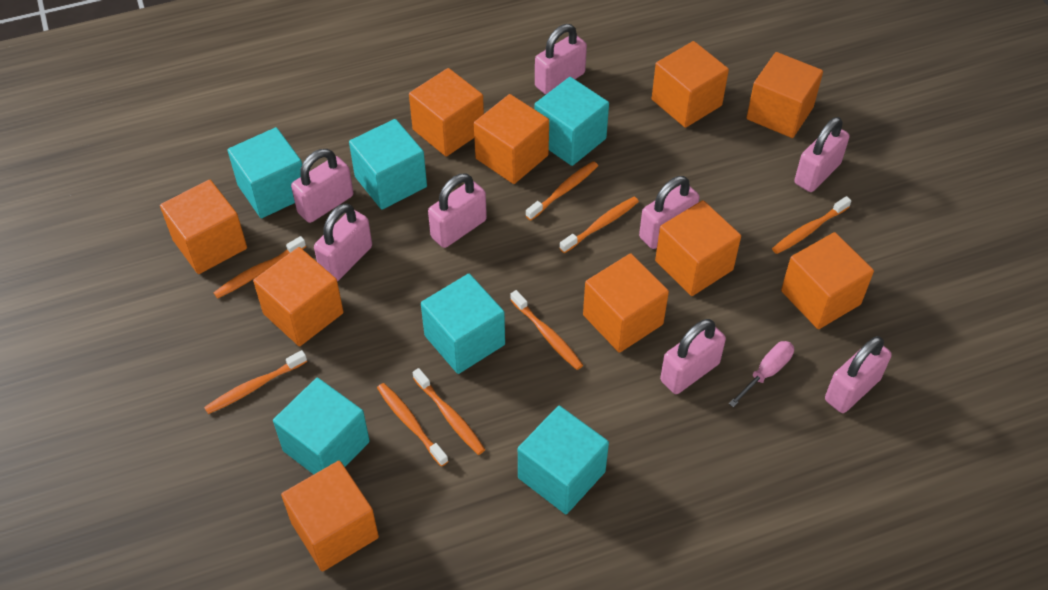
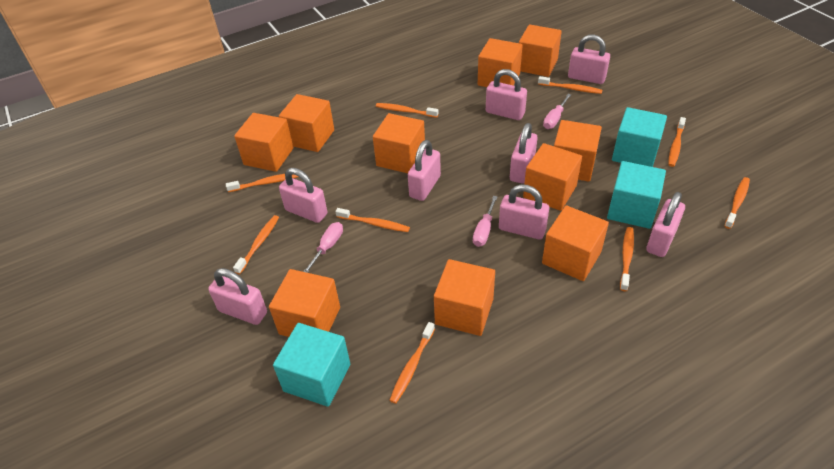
orange toothbrush: [204,350,307,414] [213,236,306,298] [377,383,448,467] [413,368,485,455] [510,290,583,370] [526,161,598,220] [560,197,639,253] [772,196,851,254] = 8 -> [226,174,298,192] [233,215,279,274] [335,208,410,232] [376,103,439,118] [389,322,435,404] [538,76,602,94] [620,227,634,291] [668,117,686,167] [725,177,750,229] = 9
pink screwdriver: [729,341,794,407] = 1 -> [303,222,343,273] [473,196,498,247] [543,94,571,129] = 3
turquoise cube: [228,127,302,218] [273,378,370,475] [349,119,427,209] [421,274,505,374] [518,406,609,514] [534,77,609,166] = 6 -> [273,323,350,407] [607,161,666,229] [612,107,667,167] = 3

